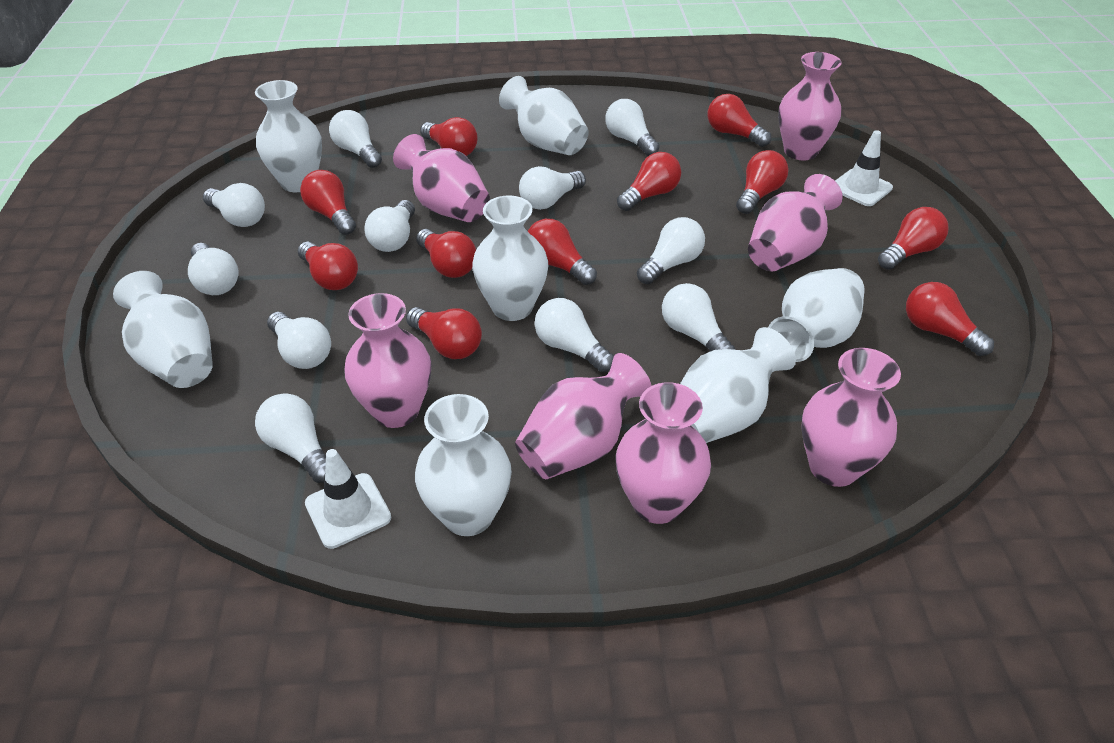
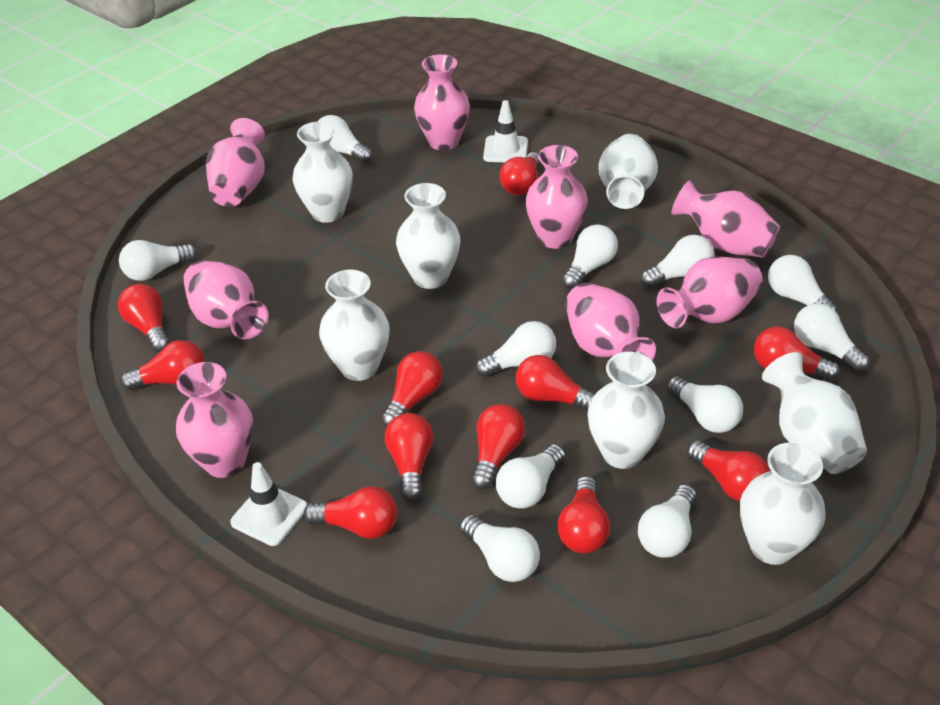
pink vase: [344,293,431,428] [393,134,490,222] [515,353,652,479] [616,382,711,524] [748,174,843,271] [778,52,842,160] [801,348,901,487] = 7 -> [176,362,253,478] [183,261,269,339] [206,118,265,207] [414,54,470,151] [525,145,588,249] [565,283,656,360] [657,257,763,328] [672,180,780,258] = 8

